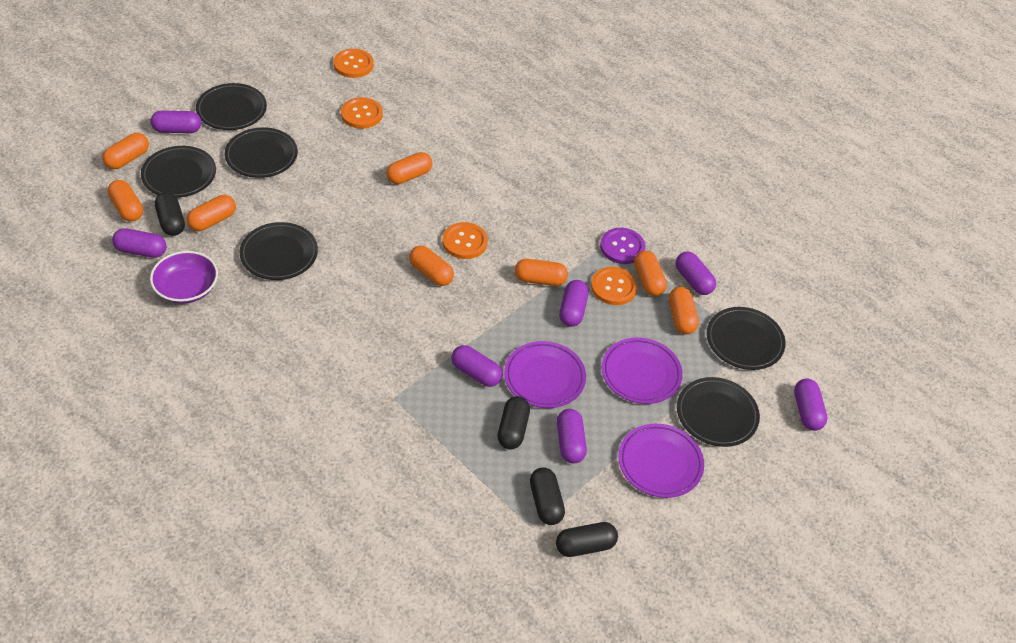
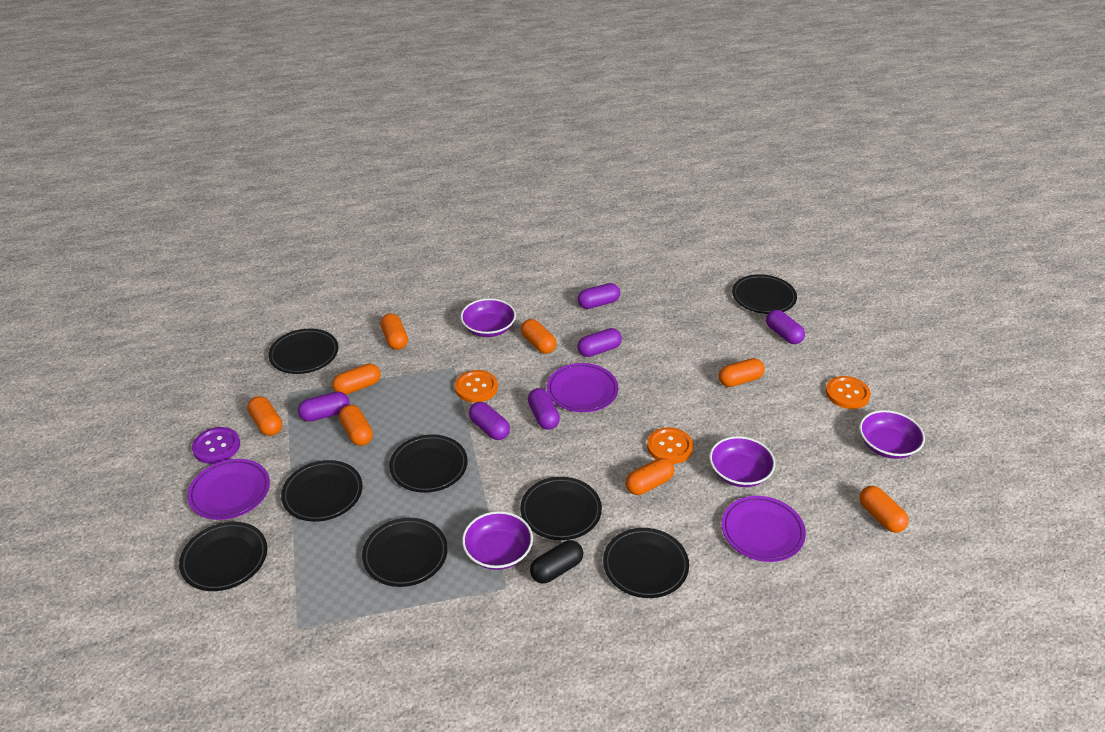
black capsule: [155,192,185,236] [497,396,530,450] [530,467,565,525] [556,522,618,557] = 4 -> [530,540,584,583] = 1
black plate: [141,146,216,198] [196,83,267,130] [225,127,298,178] [239,222,318,280] [677,377,760,447] [707,307,786,370] = 6 -> [179,522,267,591] [268,329,338,374] [281,460,363,522] [362,518,448,587] [389,434,468,493] [520,477,602,540] [603,528,689,598] [732,274,797,314] = 8
orange button: [333,49,374,78] [341,97,383,129] [442,222,488,259] [591,267,638,305] = 4 -> [455,370,498,403] [647,427,693,464] [826,376,871,409] = 3
purple bowl: [150,251,218,304] = 1 -> [460,298,516,337] [462,511,533,570] [709,436,775,487] [859,410,925,459] = 4
purple capsule: [112,228,166,258] [151,111,201,133] [451,345,502,387] [557,409,587,463] [559,280,589,327] [676,252,716,295] [794,379,827,431] = 7 -> [298,392,350,422] [469,402,510,440] [528,388,560,430] [578,283,620,309] [578,328,622,357] [766,310,805,344] = 6

